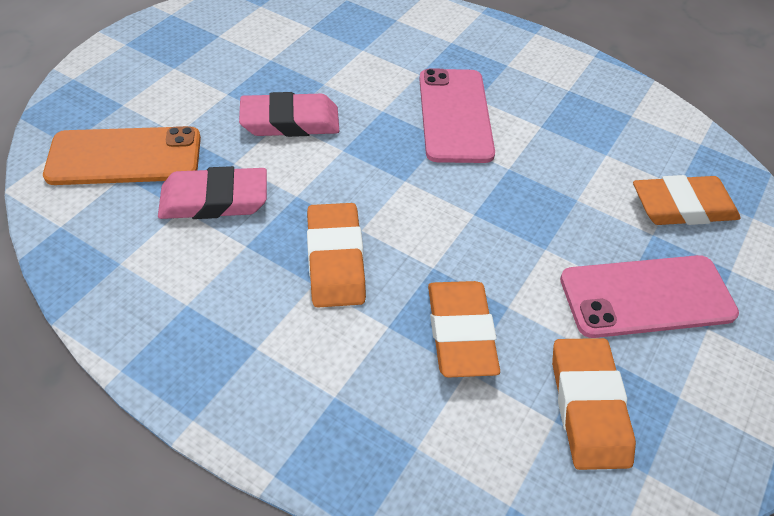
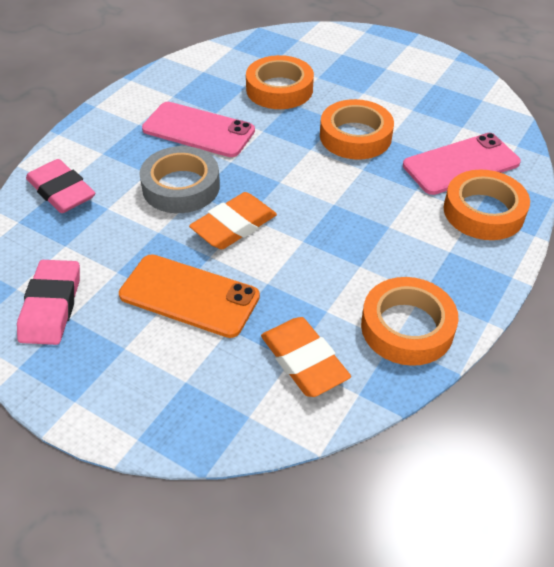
grey tape: none = 0 -> [139,146,220,213] = 1
orange eraser: [307,203,366,308] [428,281,500,378] [552,338,636,470] [633,175,740,225] = 4 -> [189,192,277,249] [261,317,351,397] = 2
orange tape: none = 0 -> [246,55,314,109] [320,99,394,160] [361,277,459,366] [443,170,530,240] = 4

